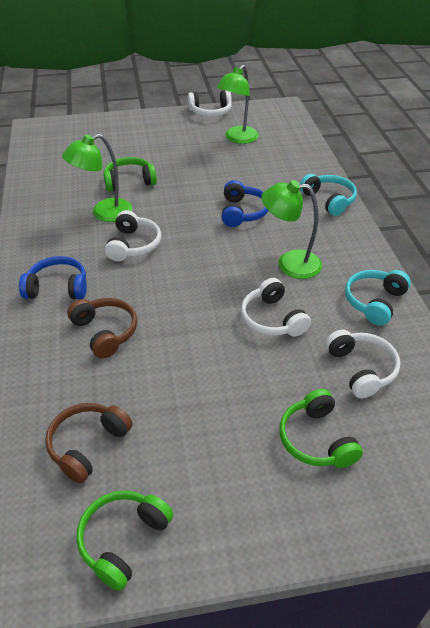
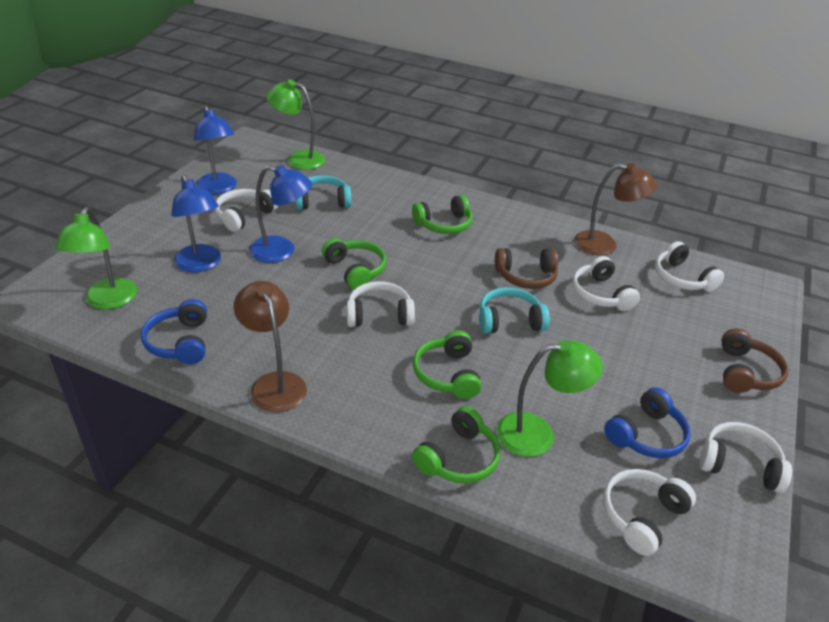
blue lamp: none = 0 -> [171,175,221,272] [194,106,237,194] [249,165,312,263] = 3
brown lamp: none = 0 -> [234,281,307,412] [574,163,657,256] = 2
green headphones: [76,491,173,591] [103,157,157,192] [279,389,363,468] = 3 -> [322,238,386,290] [412,195,472,234] [412,406,501,483] [413,330,482,399] = 4
white headphones: [105,210,161,261] [188,90,232,117] [241,278,311,337] [326,329,400,398] = 4 -> [215,189,278,232] [347,281,415,327] [572,256,640,311] [603,469,696,556] [655,241,724,292] [699,422,792,493] = 6

